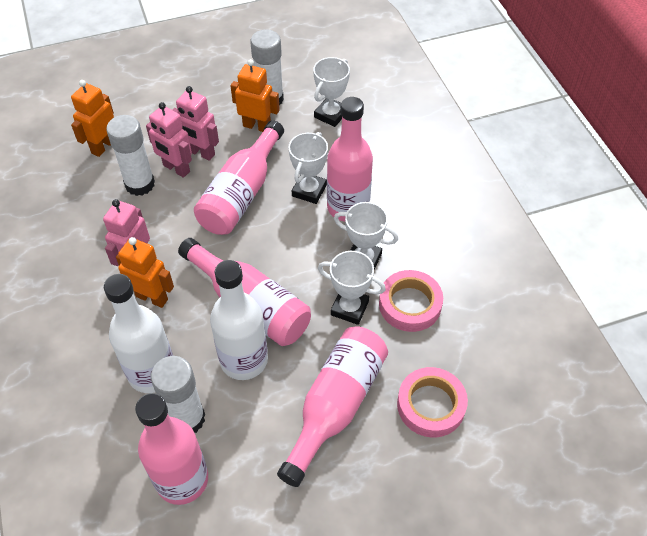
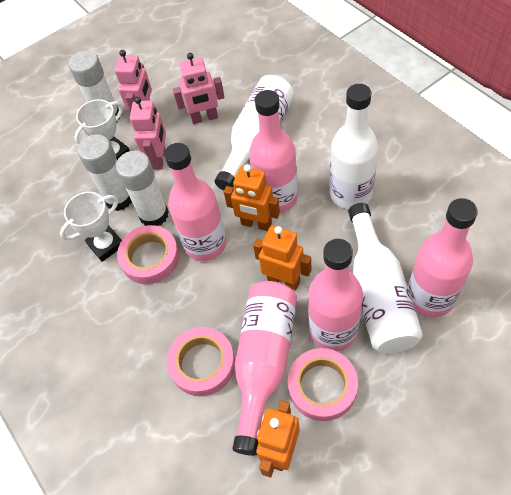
pink tape: [379,270,443,332] [397,367,468,437] = 2 -> [117,225,179,284] [167,327,235,396] [288,348,358,421] = 3
white bottle: [104,274,173,393] [210,260,268,380] = 2 -> [215,75,294,190] [329,84,378,209] [348,203,423,354] = 3
white trophy: [288,132,328,204] [313,57,350,127] [318,251,386,325] [334,202,398,269] = 4 -> [60,192,122,262] [75,99,130,160] = 2

